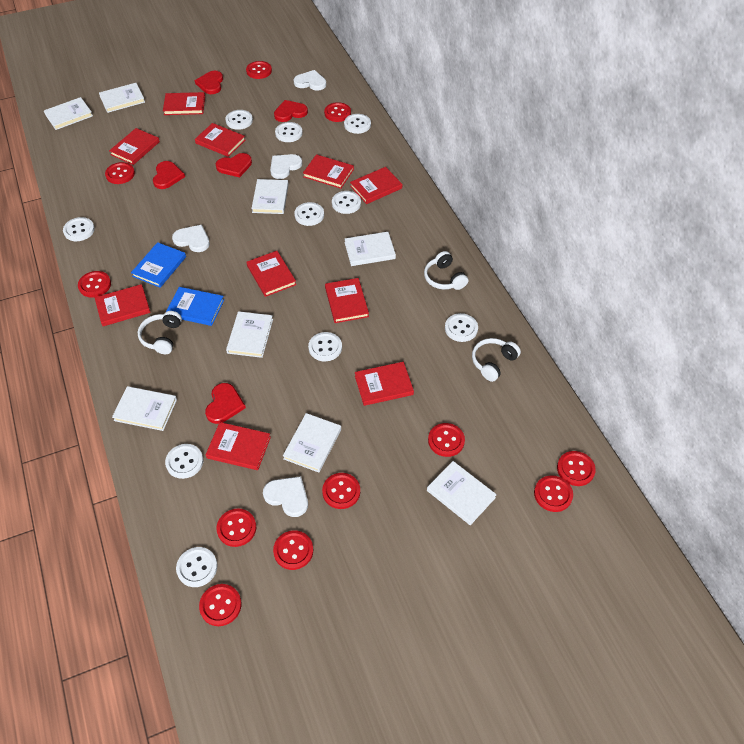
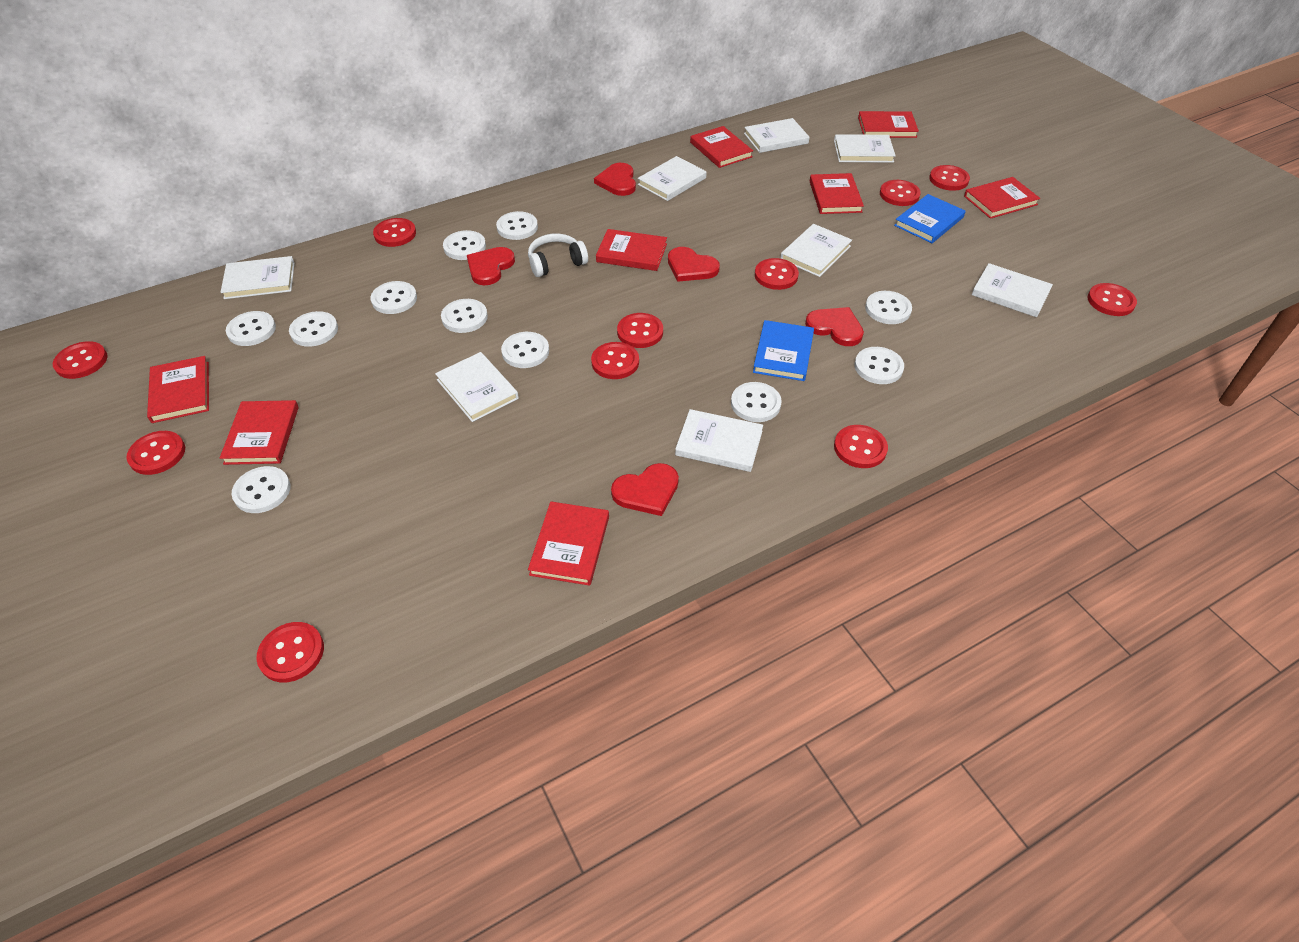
red book: [95,284,151,326] [109,128,160,165] [163,92,205,115] [195,123,245,157] [206,422,271,470] [246,251,296,297] [303,154,354,189] [325,278,369,323] [350,167,402,204] [355,362,414,406] = 10 -> [147,356,209,423] [220,400,299,465] [528,501,609,586] [596,229,667,271] [690,126,753,168] [810,173,864,214] [858,111,919,138] [964,177,1040,219] = 8
white button: [63,217,95,241] [165,444,203,479] [176,547,218,587] [225,110,253,130] [275,122,303,142] [294,202,324,226] [308,332,342,361] [332,191,361,214] [344,114,371,134] [445,313,478,342] = 10 -> [226,311,276,346] [232,466,291,513] [289,311,338,347] [371,281,417,314] [441,299,488,333] [443,230,486,260] [496,211,538,240] [501,332,549,368] [731,382,782,422] [854,347,904,384] [865,291,912,324] = 11
white headphones: [138,311,182,354] [424,251,468,290] [472,338,521,382] = 3 -> [528,233,588,277] = 1
white heart: [172,225,210,252] [263,476,308,517] [270,154,302,179] [294,70,326,90] = 4 -> none = 0

